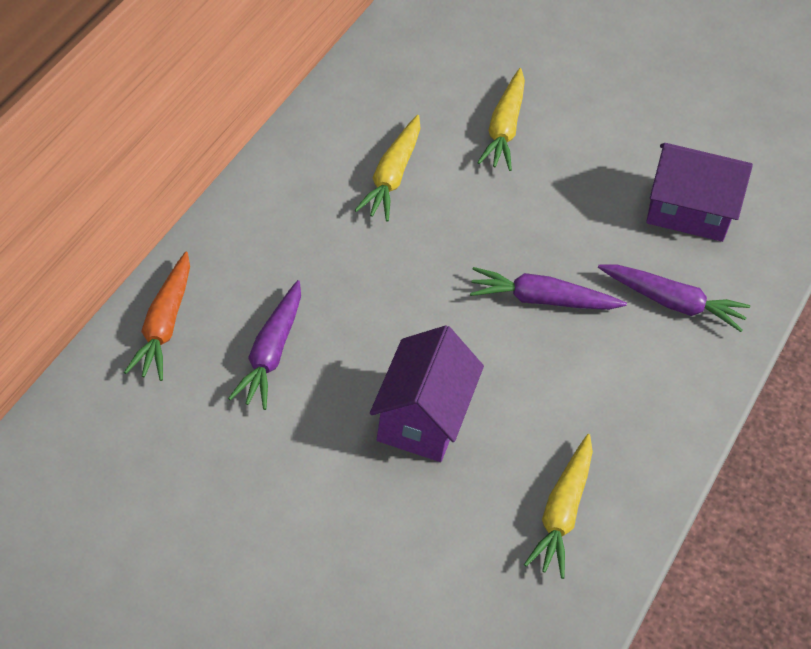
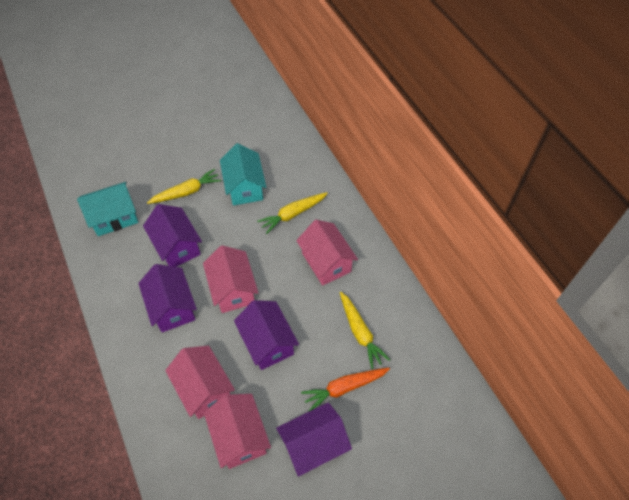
pink house: none = 0 -> [165,346,235,419] [203,245,258,313] [204,394,271,469] [296,220,358,286] = 4
purple carrot: [228,280,301,410] [470,267,627,310] [598,264,750,332] = 3 -> none = 0
purple house: [370,325,484,462] [646,143,753,242] = 2 -> [138,264,197,332] [143,204,202,267] [234,300,299,370] [276,403,352,477] = 4
turquoise house: none = 0 -> [77,182,138,236] [220,143,266,206] = 2

